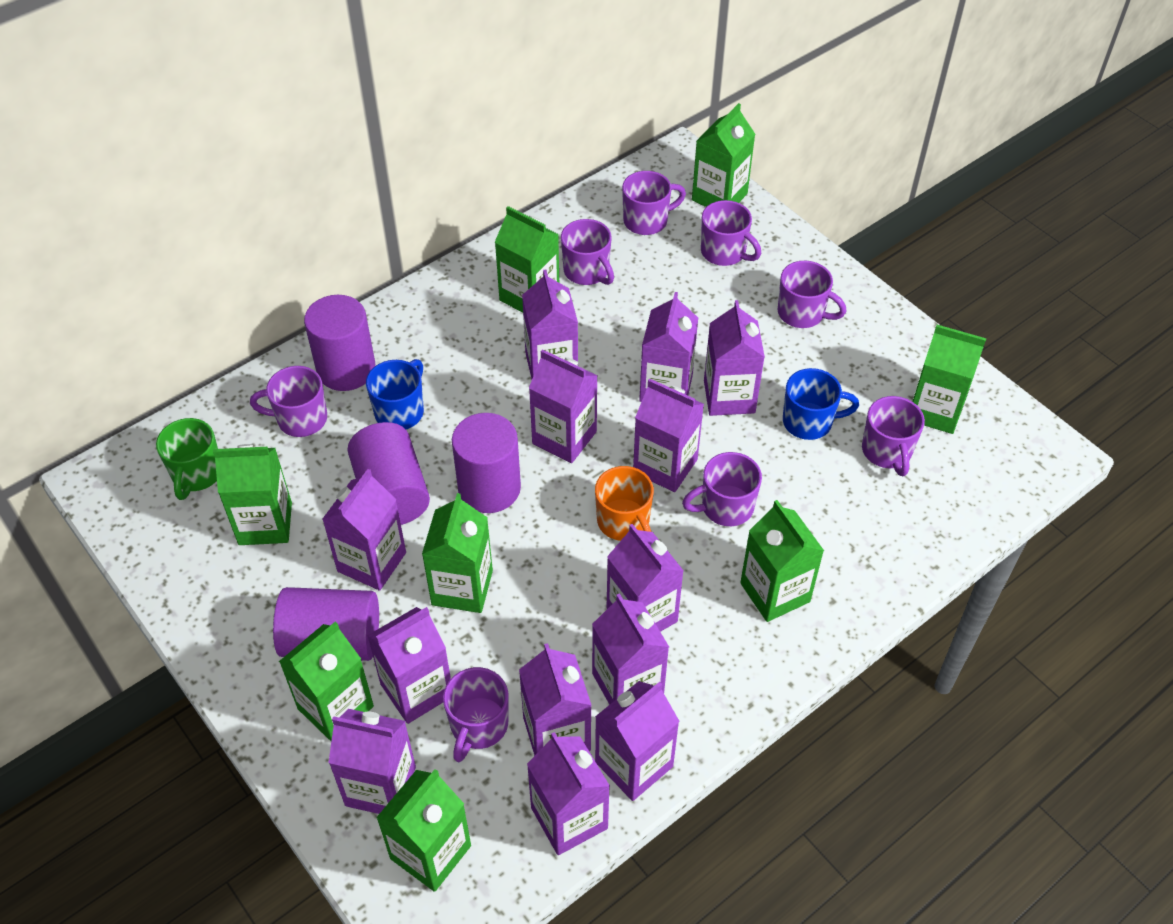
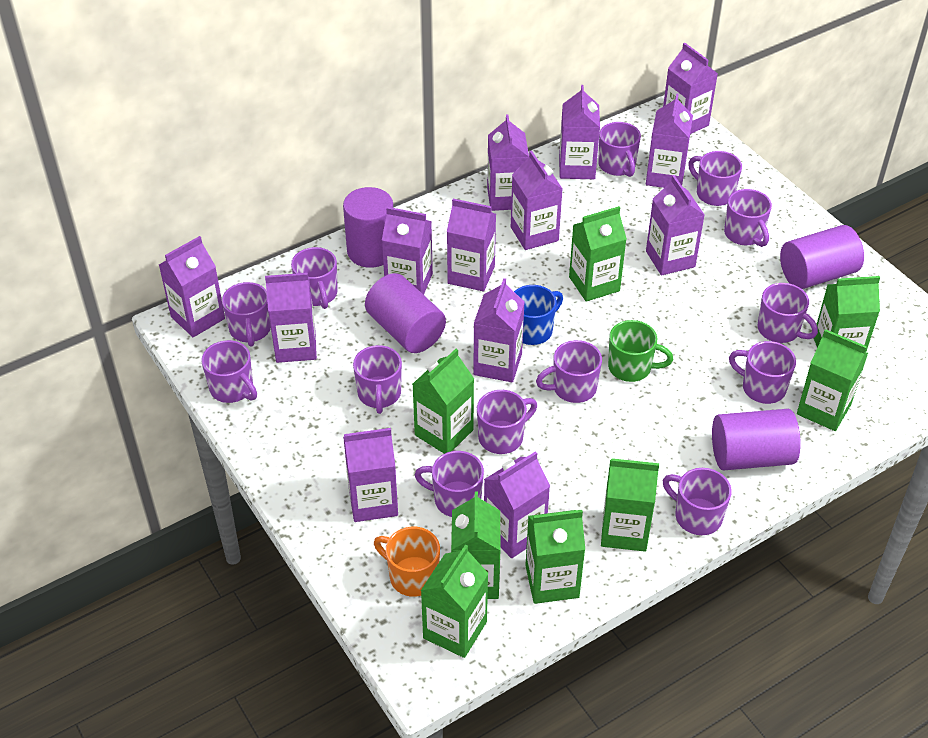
blue mug: [366,359,424,429] [783,368,859,440] = 2 -> [514,285,563,345] = 1
purple mug: [250,366,327,437] [443,667,509,762] [561,219,614,285] [622,171,686,235] [682,452,762,526] [701,200,761,266] [778,261,847,328] [862,396,925,476] = 8 -> [201,340,257,403] [222,282,271,347] [291,247,338,309] [353,345,402,414] [415,451,484,517] [477,390,537,454] [536,340,602,403] [598,122,641,177] [663,468,732,535] [688,151,742,206] [724,189,772,247] [729,341,796,404] [758,283,818,343] = 13

